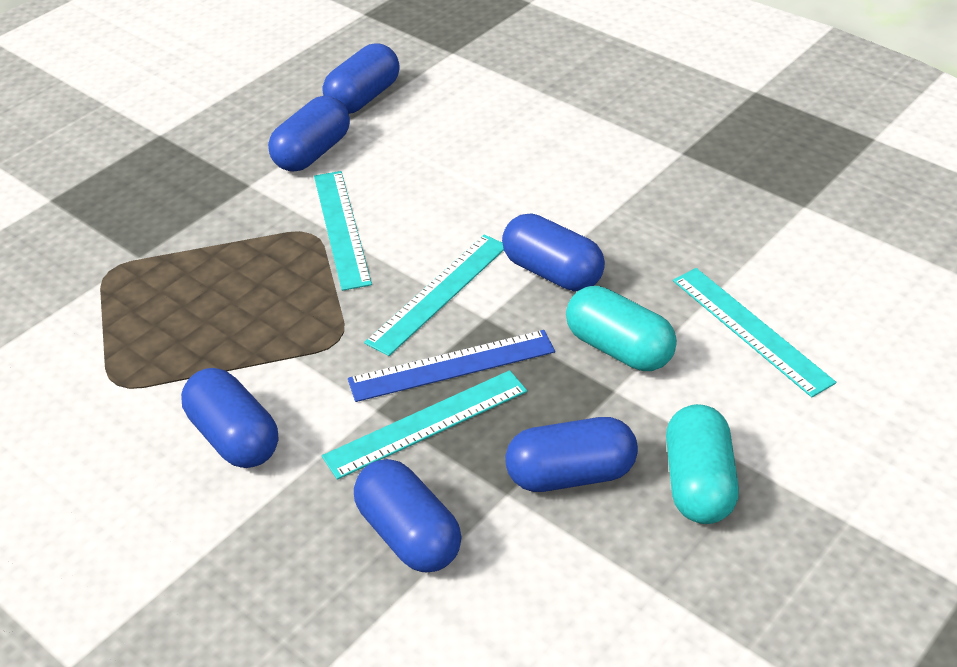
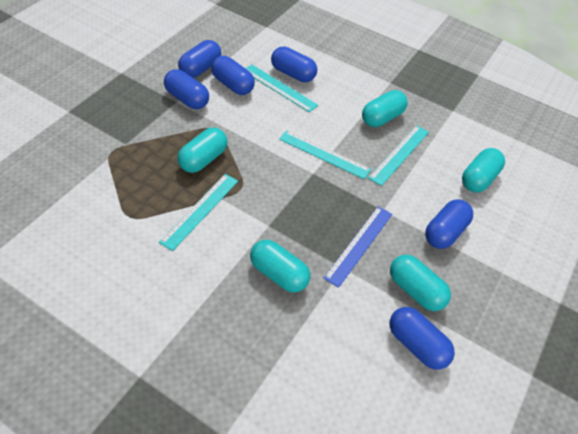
turquoise capsule: [566,286,677,371] [666,404,739,524] = 2 -> [178,128,227,173] [250,240,310,293] [362,90,408,127] [390,255,451,311] [462,148,505,193] = 5

